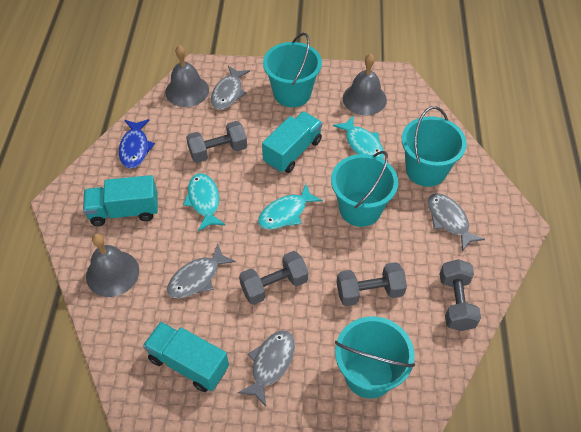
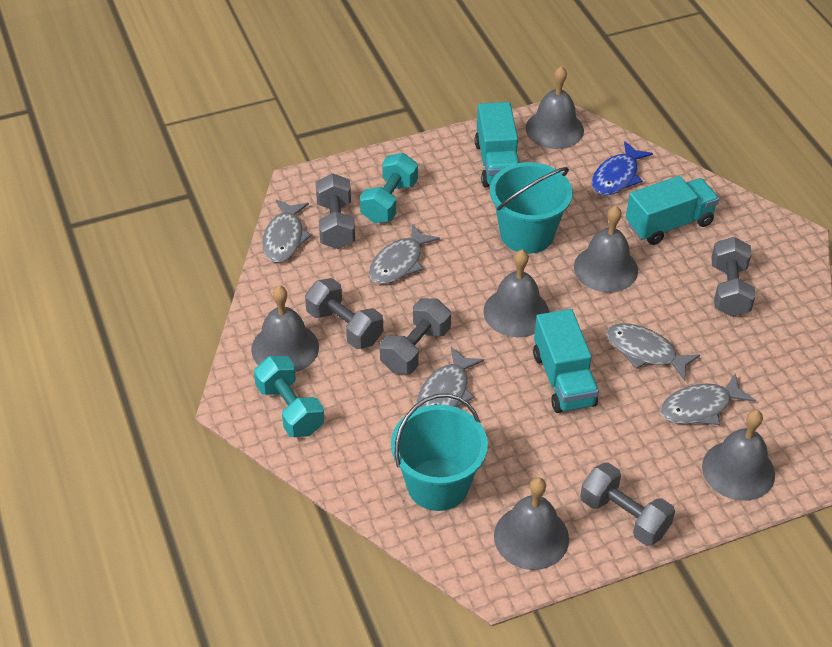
grey bell: [86,234,139,297] [165,45,209,107] [343,53,387,115] = 3 -> [251,286,319,373] [483,250,549,337] [494,477,569,570] [525,66,584,149] [574,206,638,292] [702,410,775,501] = 6
grey dumbbell: [186,121,247,163] [239,251,308,305] [337,262,407,306] [440,259,481,331] = 4 -> [305,278,383,349] [316,173,355,249] [380,298,451,374] [580,462,675,546] [711,237,755,317] = 5
grey fish: [167,244,236,298] [211,66,250,110] [238,330,295,406] [428,193,485,251] = 4 -> [262,200,312,263] [369,224,440,284] [417,347,484,409] [607,323,700,381] [660,373,755,425] = 5
turquoise bucket: [263,33,322,107] [331,151,398,227] [335,316,415,399] [402,106,467,187] = 4 -> [391,393,488,511] [490,162,573,254] = 2
turquoise dumbbell: none = 0 -> [254,356,324,437] [360,153,418,223] = 2
turquoise fish: [183,173,225,231] [258,184,323,230] [333,116,384,159] = 3 -> none = 0

